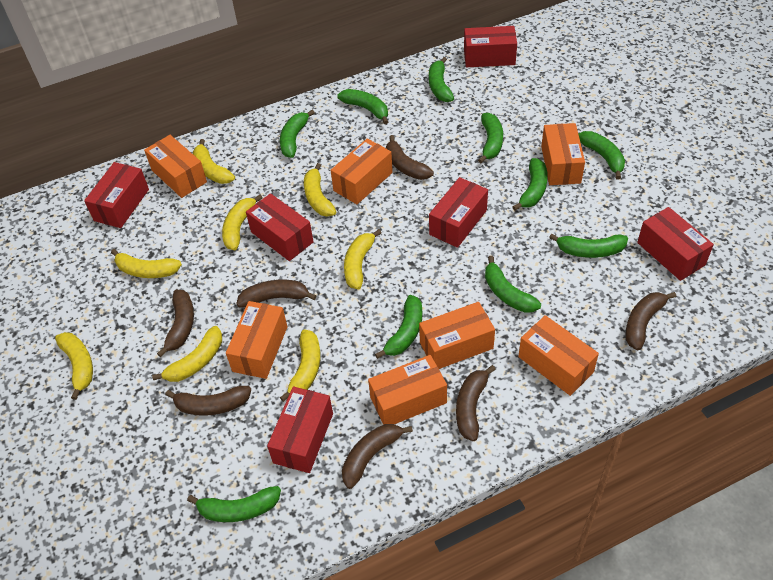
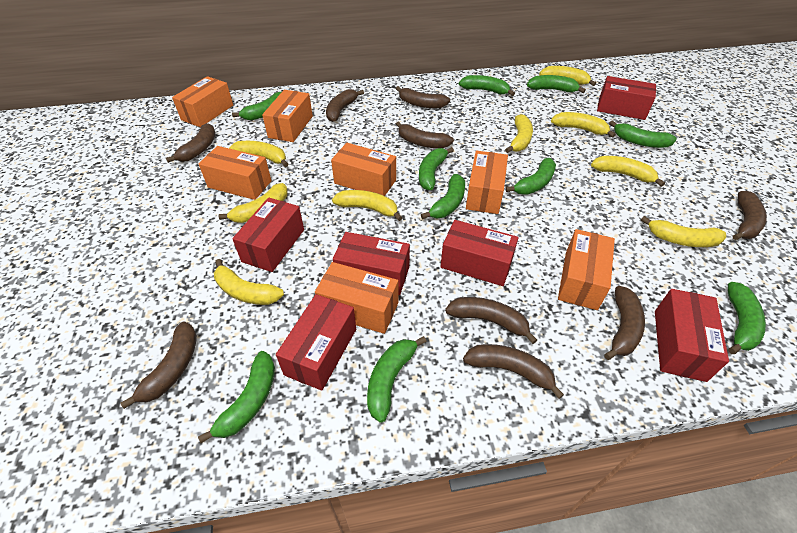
brown banana: [157,290,194,357] [165,386,251,416] [236,280,316,307] [342,424,413,489] [386,135,434,180] [456,365,496,441] [625,292,676,350] = 7 -> [121,322,197,409] [166,123,216,163] [326,89,364,122] [396,86,450,108] [396,121,454,148] [445,297,537,344] [463,344,564,399] [604,286,645,360] [733,191,767,240] = 9
yellow banana: [55,332,93,400] [111,249,182,278] [152,326,222,382] [193,139,235,184] [222,195,263,250] [280,330,321,402] [304,163,336,217] [344,229,381,289] = 8 -> [214,259,284,305] [219,183,288,223] [229,141,288,167] [332,190,403,221] [505,114,533,153] [539,66,596,86] [551,112,616,138] [591,156,665,187] [641,216,726,247] = 9

